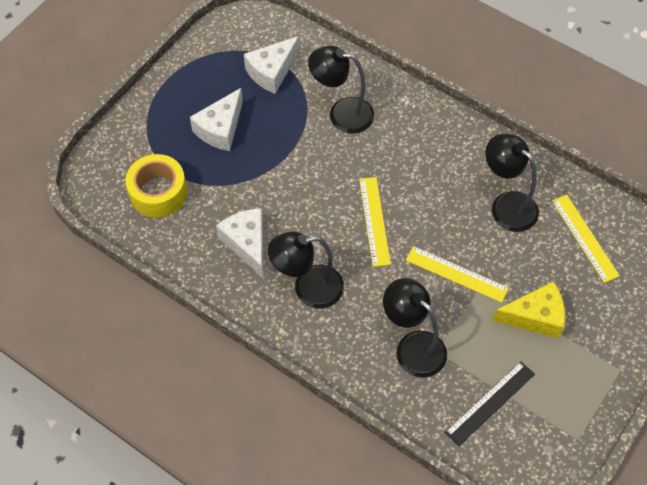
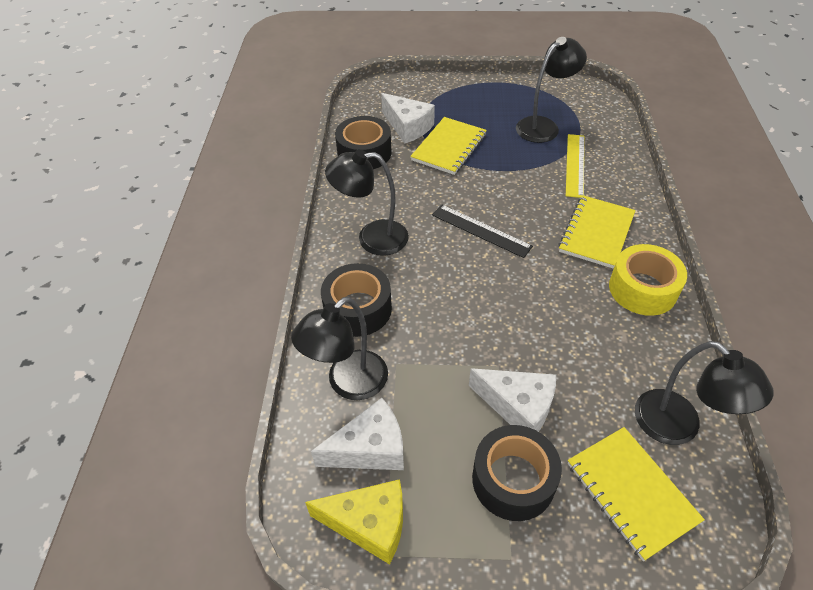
black tape: none = 0 -> [321,263,392,337] [335,116,392,169] [472,425,562,521] = 3
yellow notebook: none = 0 -> [410,117,487,175] [558,195,636,269] [568,427,705,561] = 3
yellow ruler: [359,177,391,267] [406,246,509,303] [552,195,620,283] = 3 -> [566,134,584,198] = 1

